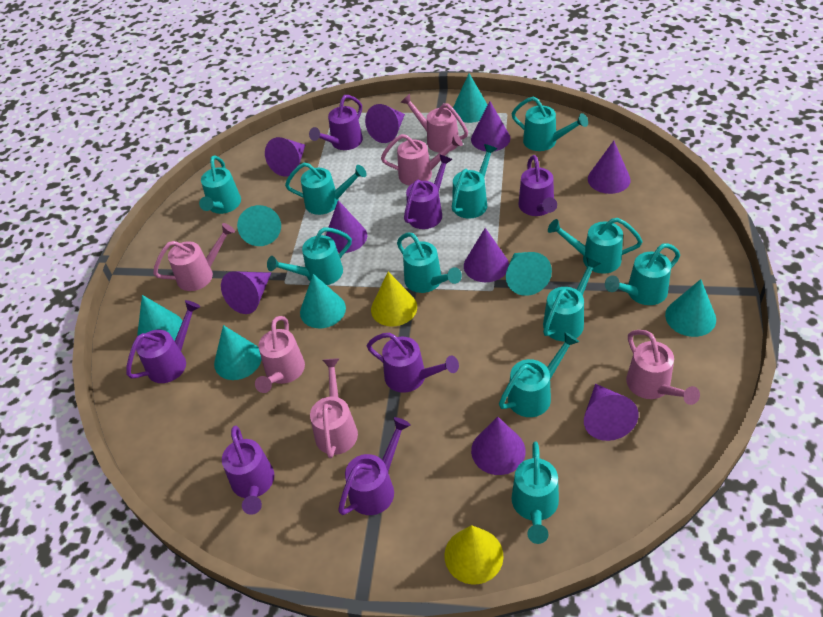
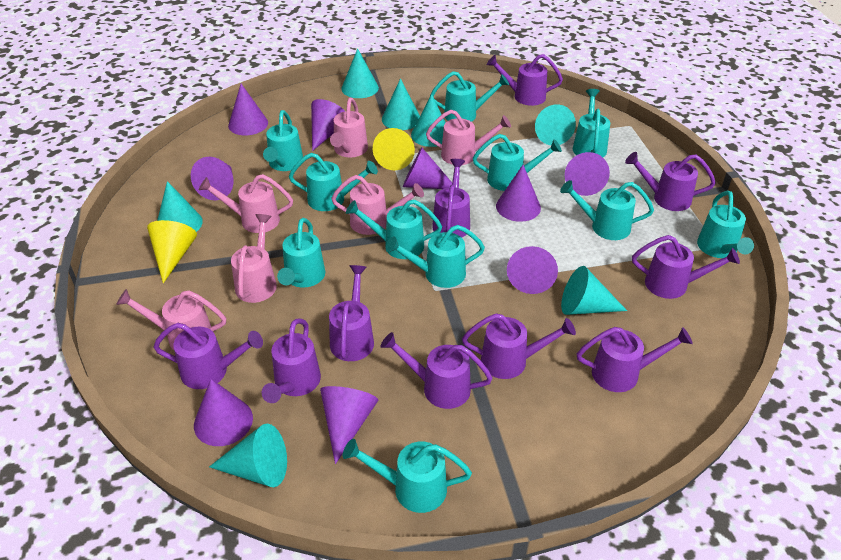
purple watering can: [126,300,200,383] [222,426,274,515] [309,95,363,150] [338,417,410,515] [367,333,459,393] [404,155,453,229] [518,155,557,216] = 7 -> [154,323,263,389] [262,319,321,403] [329,265,374,361] [380,332,492,409] [432,159,470,238] [462,313,576,379] [487,54,563,106] [577,327,693,392] [625,152,716,211] [632,235,740,299] = 10

